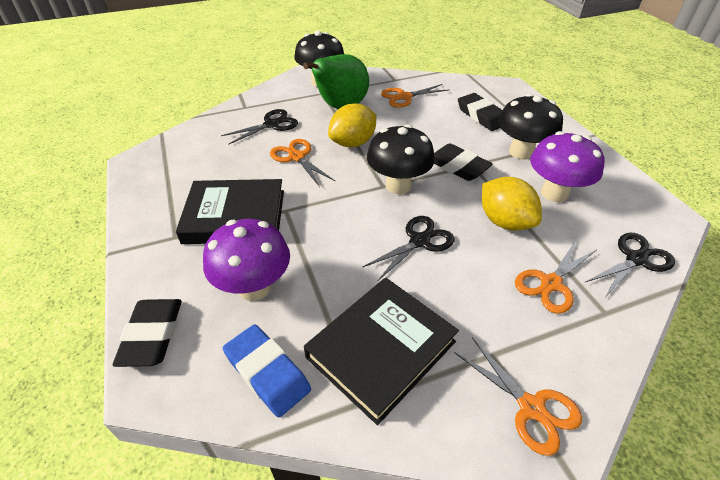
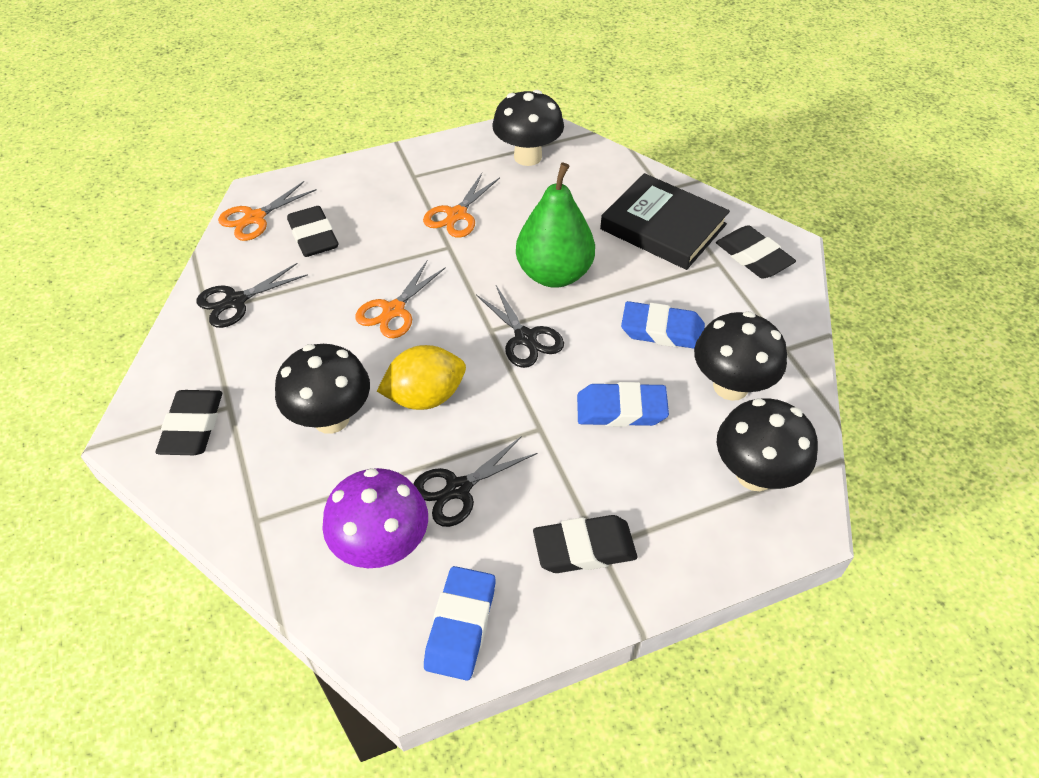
black book: [176,179,284,244] [304,278,459,425] = 2 -> [600,173,730,270] = 1
black eraser: [113,299,182,367] [434,143,493,181] [458,93,503,131] = 3 -> [156,390,222,455] [287,206,338,257] [533,515,637,573] [716,225,796,279] = 4
black mushroom: [294,31,344,86] [367,124,435,194] [498,94,563,160] = 3 -> [275,344,370,434] [492,90,564,166] [694,311,787,401] [717,398,818,491] = 4
blue eraser: [223,324,311,417] = 1 -> [424,566,496,681] [577,382,669,427] [621,301,705,349] = 3
orange scissors: [270,139,335,187] [381,84,448,108] [454,337,582,456] [515,241,596,314] = 4 -> [218,181,316,241] [355,261,446,338] [423,173,500,238] = 3
purple mushroom: [203,219,290,301] [530,131,605,202] = 2 -> [322,468,428,568] = 1
yellow lemon: [328,104,376,147] [482,177,542,231] = 2 -> [377,345,466,410] = 1

